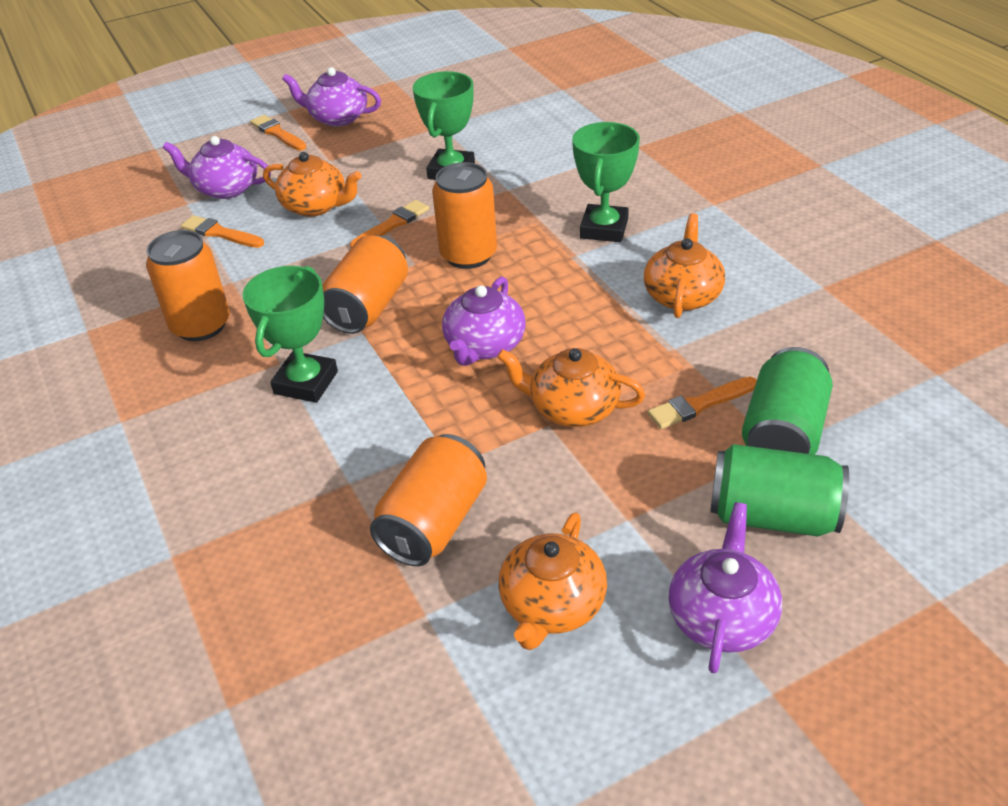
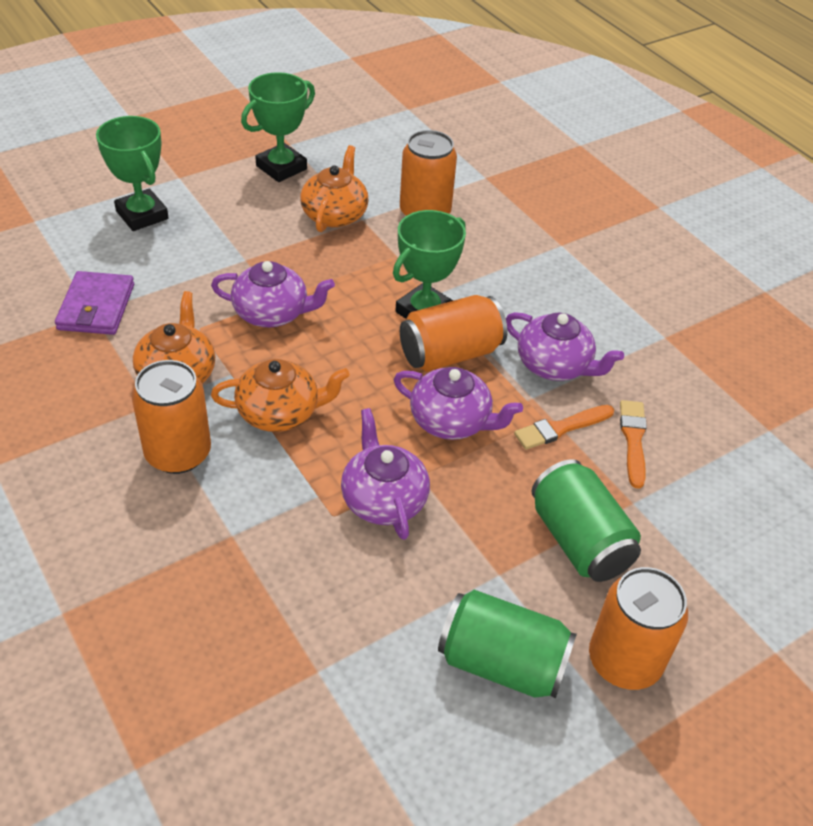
orange brush: [181,215,264,248] [250,115,306,151] [350,200,429,248] [648,377,757,429] = 4 -> [514,405,614,450] [620,400,647,489] = 2
orange teapot: [263,152,361,217] [497,348,645,427] [498,512,607,650] [644,213,725,318] = 4 -> [133,291,215,384] [211,359,350,432] [300,145,369,232] = 3
purple wallet: none = 0 -> [55,271,134,335] = 1

